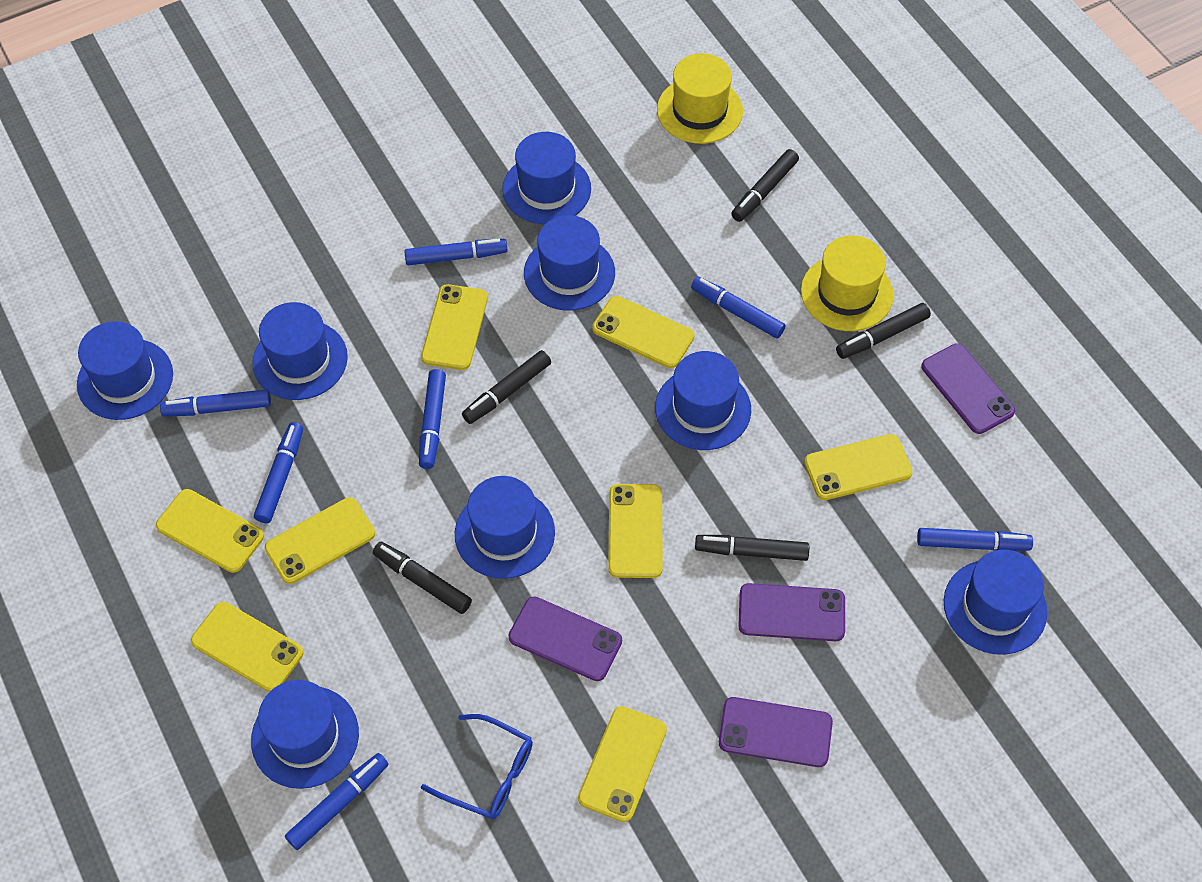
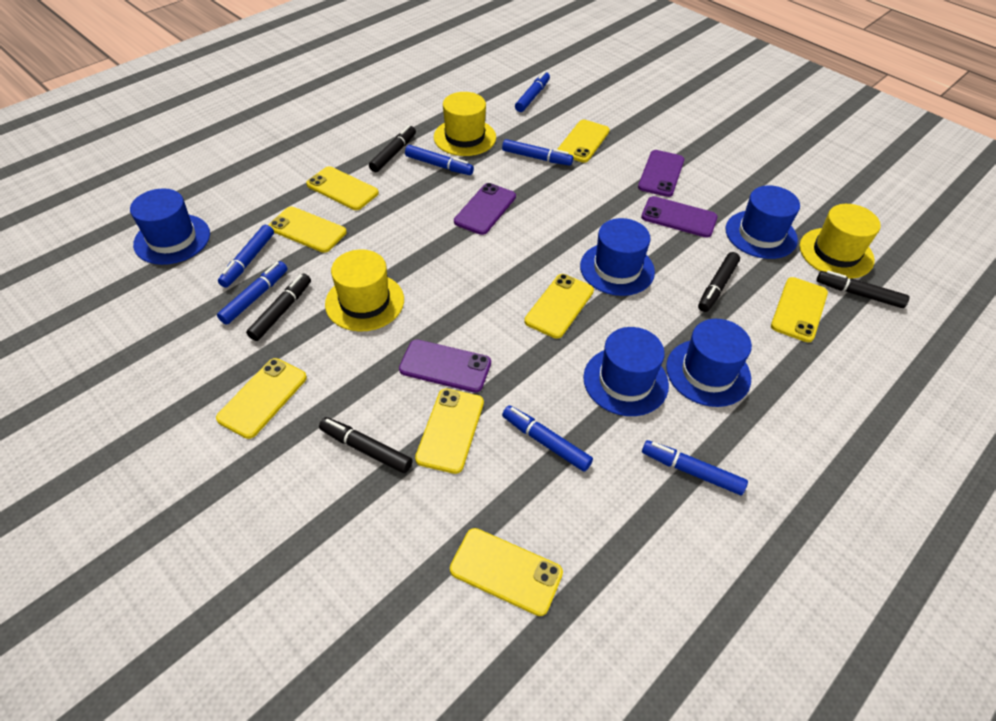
blue glasses: [421,714,533,820] = 1 -> none = 0
blue hat: [77,321,173,420] [251,680,359,789] [252,302,348,400] [455,476,555,579] [503,132,591,224] [524,215,615,311] [655,351,751,450] [944,550,1048,655] = 8 -> [130,189,210,265] [580,218,655,296] [583,327,669,416] [666,319,752,407] [726,185,800,259] = 5
yellow hat: [657,53,743,144] [801,235,894,331] = 2 -> [325,249,404,332] [434,92,496,156] [800,204,881,279] = 3

